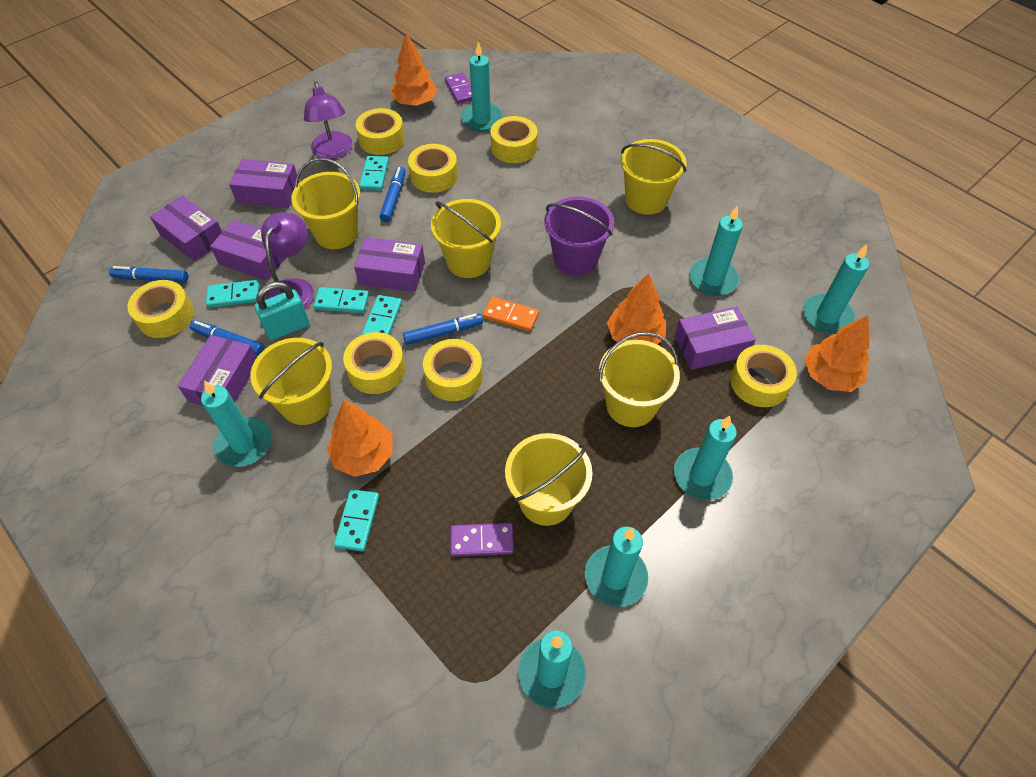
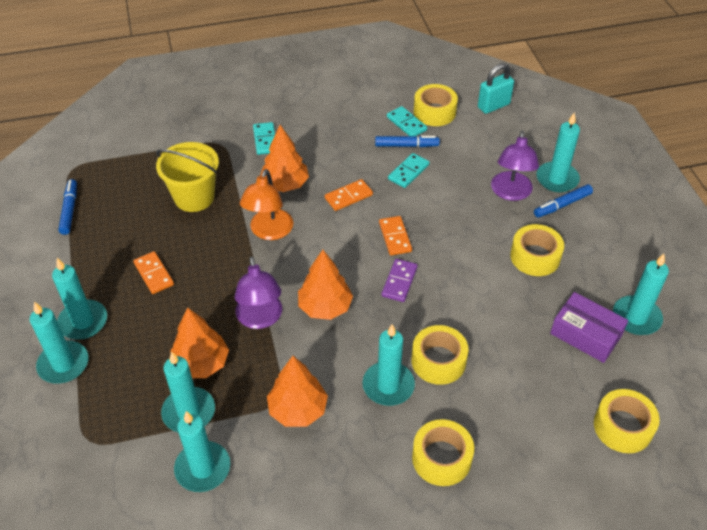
blue marker: [109,266,188,283] [190,320,265,356] [380,167,406,222] [403,314,483,345] = 4 -> [58,179,77,235] [375,136,440,147] [534,184,593,218] = 3
orange domino: [483,297,539,332] = 1 -> [134,251,174,294] [325,179,373,211] [379,216,412,255] = 3
orange lamp: none = 0 -> [240,169,293,240] = 1
purple box: [150,196,222,261] [178,335,257,406] [210,219,285,281] [229,159,300,208] [354,237,425,292] [675,306,756,370] = 6 -> [550,292,628,363] = 1
purple bucket: [544,197,614,276] = 1 -> none = 0
purple domino: [445,73,472,104] [450,523,514,557] = 2 -> [382,259,418,302] = 1
turquoise domino: [206,280,260,308] [313,287,369,313] [334,489,379,552] [359,156,389,191] [362,295,402,335] = 5 -> [253,122,275,155] [387,106,427,136] [388,153,429,188] = 3
yellow bucket: [250,338,332,425] [291,157,360,249] [431,199,501,278] [505,433,592,526] [599,332,680,427] [621,139,687,215] = 6 -> [156,142,219,212] = 1
yellow tape: [127,280,194,338] [343,332,406,394] [356,108,405,155] [408,144,458,193] [423,339,483,401] [491,116,537,163] [730,345,797,407] = 7 -> [411,325,469,385] [412,419,474,486] [414,84,458,126] [510,224,564,276] [594,389,660,453] = 5

